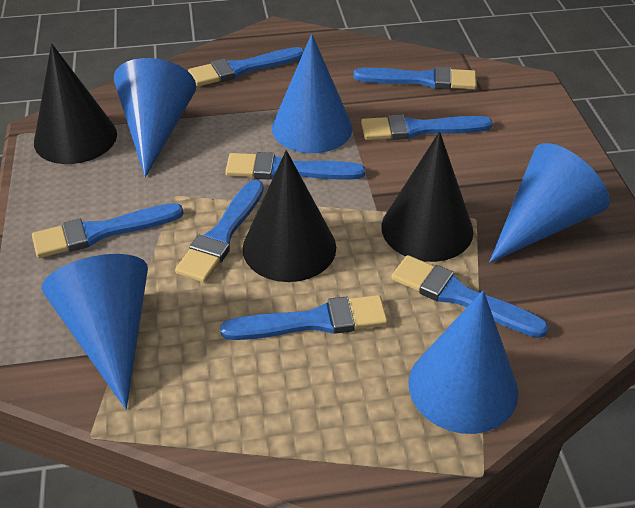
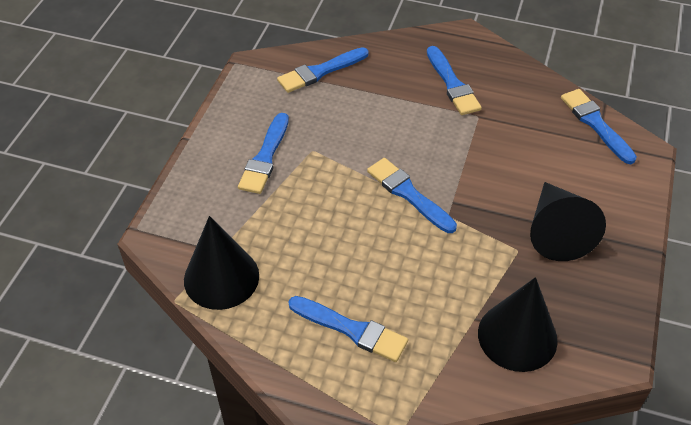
blue brush: [32,203,184,258] [175,180,264,283] [188,47,304,87] [220,295,388,340] [225,152,365,180] [353,66,477,90] [361,114,493,140] [391,255,549,338] = 8 -> [238,113,289,194] [277,47,369,93] [288,296,408,362] [367,158,457,233] [427,46,482,115] [561,89,637,164] = 6
blue cone: [42,254,148,409] [114,58,196,177] [272,34,353,153] [409,290,518,434] [489,143,610,263] = 5 -> none = 0

